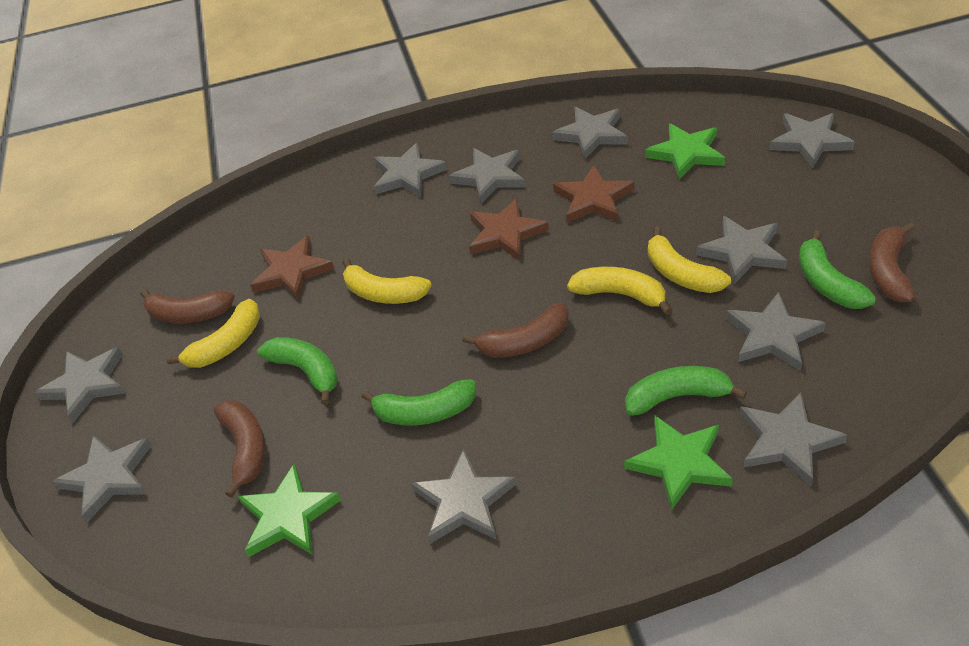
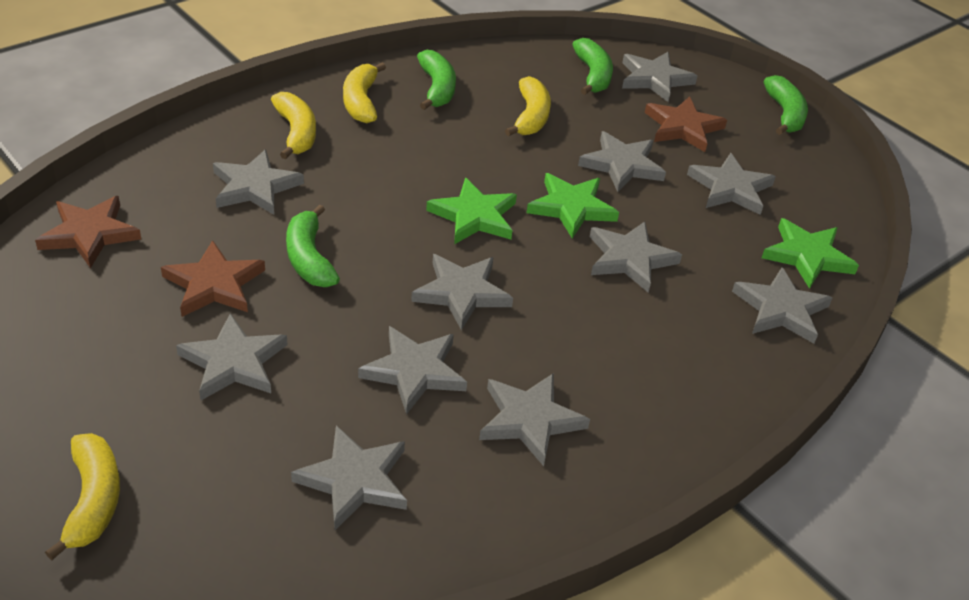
brown banana: [140,289,235,323] [214,400,266,498] [463,303,569,358] [869,222,915,302] = 4 -> none = 0
grey star: [35,347,125,422] [52,435,152,523] [374,143,447,197] [411,449,516,544] [449,148,526,204] [552,107,628,159] [696,216,787,284] [726,292,825,371] [739,392,847,486] [769,113,855,168] = 10 -> [176,313,288,400] [213,150,304,215] [291,425,407,530] [358,326,467,415] [411,254,513,330] [479,373,590,466] [578,131,666,192] [590,221,682,293] [622,52,697,102] [687,153,776,215] [732,267,832,344] = 11

